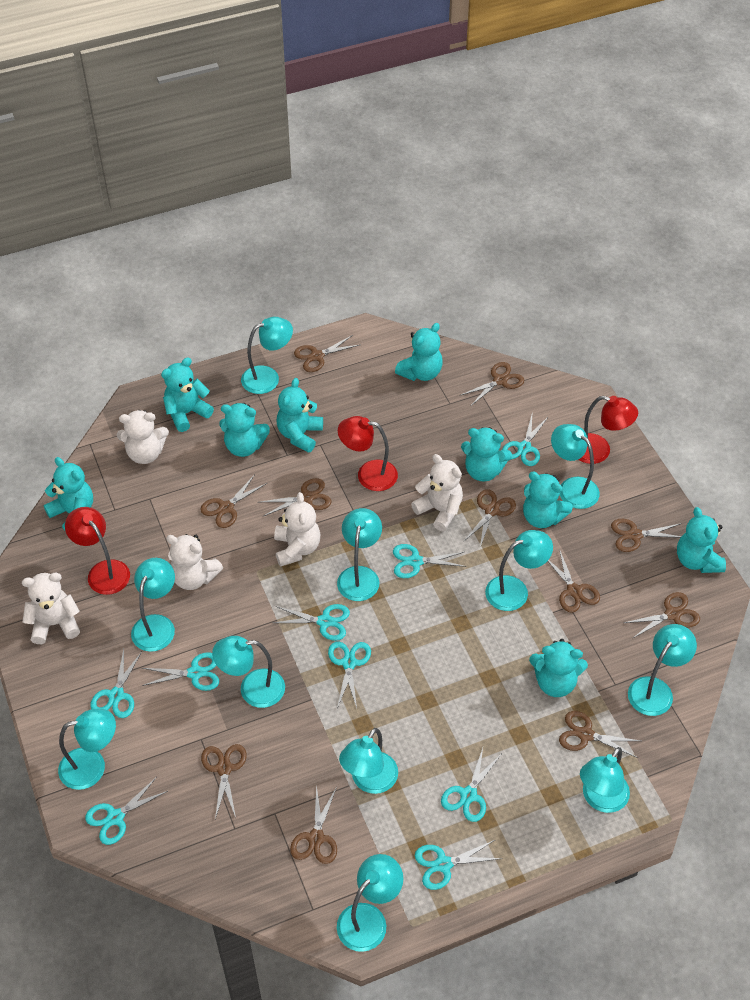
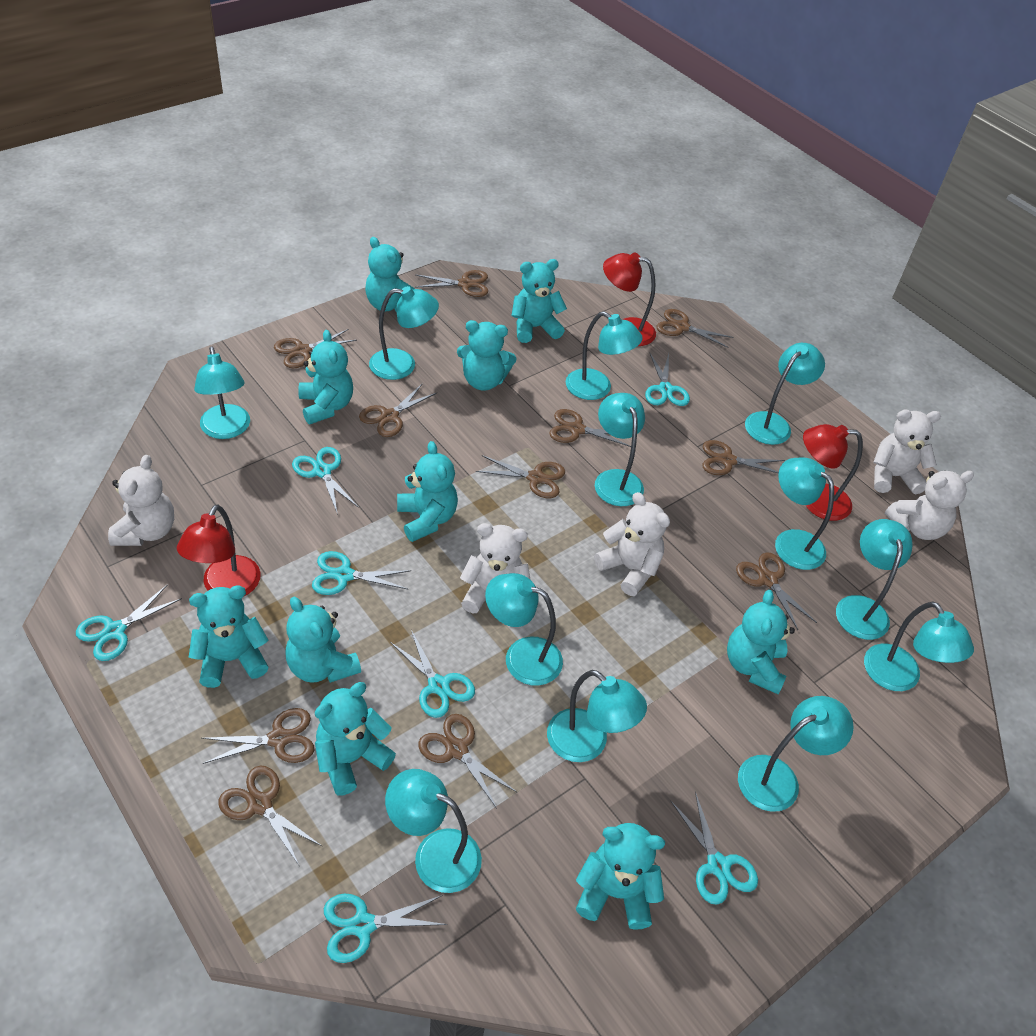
turquoise lamp: [58,709,116,790] [131,558,175,652] [212,636,285,708] [241,317,293,394] [337,508,382,601] [337,854,403,952] [339,728,398,794] [485,530,553,611] [551,424,600,509] [580,747,630,813] [628,624,697,716] = 11 -> [194,346,250,439] [369,286,439,380] [385,769,482,893] [485,573,563,686] [547,670,647,762] [566,311,643,400] [595,393,645,506] [738,696,854,812] [745,343,825,445] [775,458,834,570] [836,519,913,640] [864,602,974,691] = 12
turquoise scissors: [85,777,168,845] [90,649,142,718] [142,652,219,691] [273,604,350,641] [328,642,371,708] [393,544,467,578] [415,840,502,890] [441,748,501,822] [502,415,549,466] = 9 -> [76,584,182,661] [292,447,359,515] [312,551,411,595] [324,893,448,963] [390,630,475,718] [645,353,690,406] [671,792,758,905] = 7
turquoise teddy bear: [44,457,93,530] [161,357,214,432] [219,403,270,457] [277,378,323,453] [395,323,443,381] [461,427,512,482] [523,472,573,528] [529,639,588,697] [677,507,726,573] = 9 -> [189,585,269,688] [285,597,361,683] [298,330,353,424] [315,682,396,796] [365,237,415,312] [397,441,458,542] [457,320,517,391] [511,259,567,343] [576,823,665,930] [727,590,795,694] = 10

